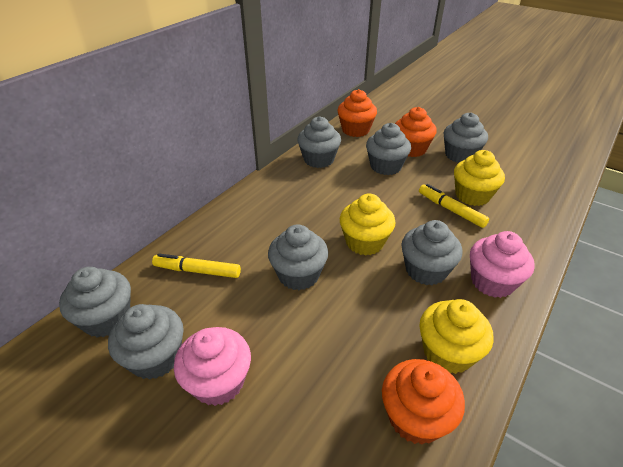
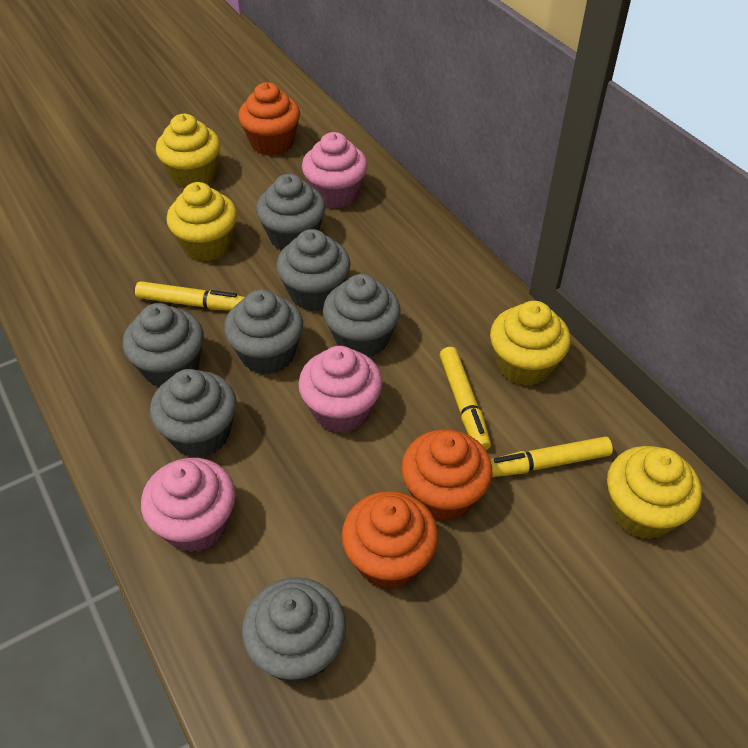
pink cupcake: [174,327,251,406] [470,231,535,298] = 2 -> [141,458,235,552] [298,346,382,433] [302,132,368,208] = 3
yellow cupcake: [340,194,396,256] [419,299,493,374] [454,150,505,206] = 3 -> [156,114,221,188] [167,182,237,261] [490,301,571,386] [607,446,702,540] = 4
yellow marker: [152,253,241,278] [419,184,489,228] = 2 -> [135,281,245,311] [440,347,491,450] [490,436,613,477] = 3

